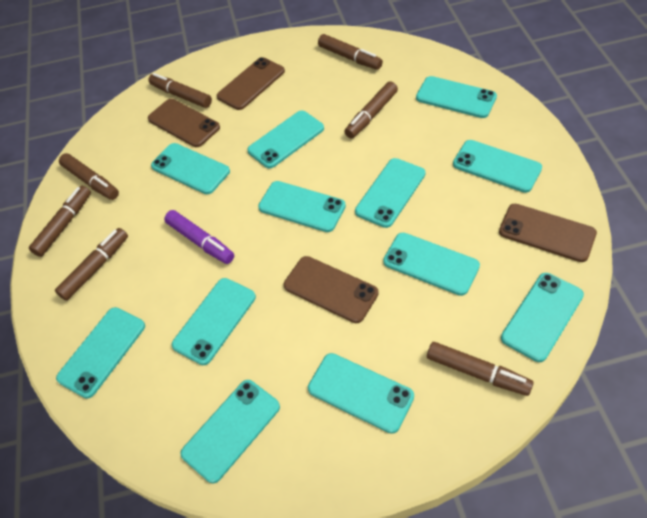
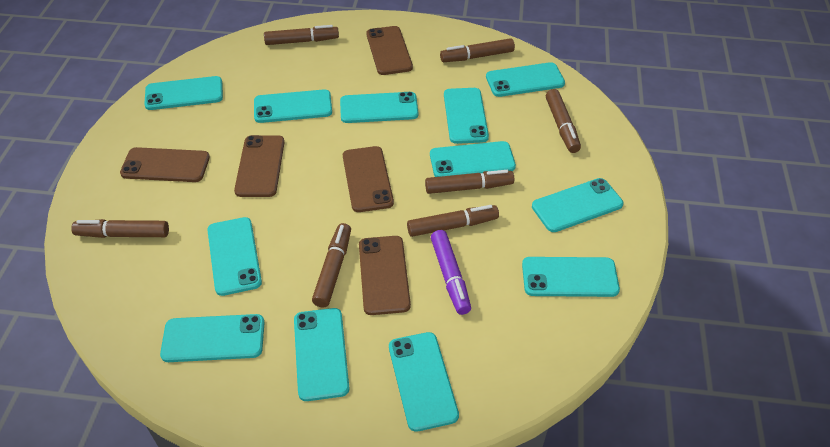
brown phone: [148,99,220,147] [217,57,285,110] [284,256,379,323] [499,204,597,262] = 4 -> [120,147,210,182] [234,135,285,197] [343,146,394,212] [359,236,411,315] [366,26,413,75] = 5

